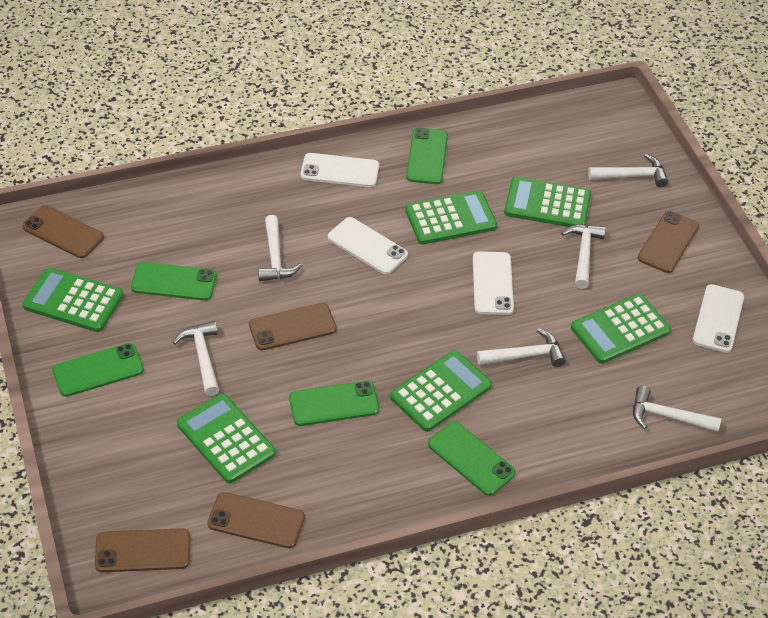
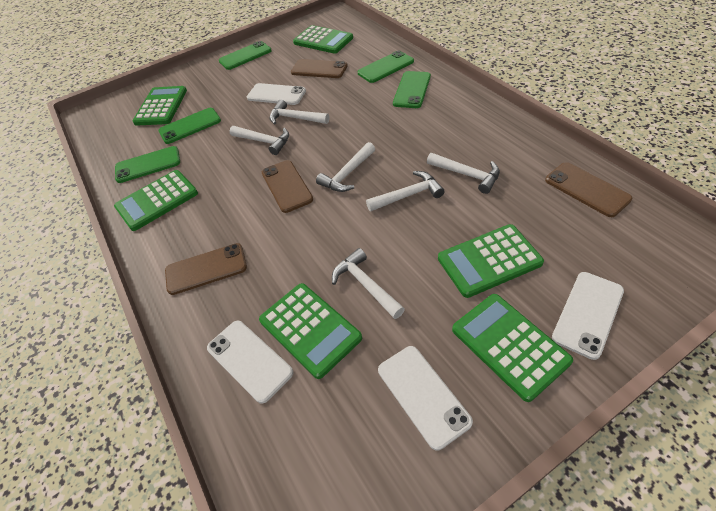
brown phone: [22,205,104,258] [95,528,190,572] [207,492,305,548] [249,303,337,350] [638,211,699,273] = 5 -> [165,243,247,295] [262,160,313,213] [291,59,348,78] [545,162,632,217] = 4

